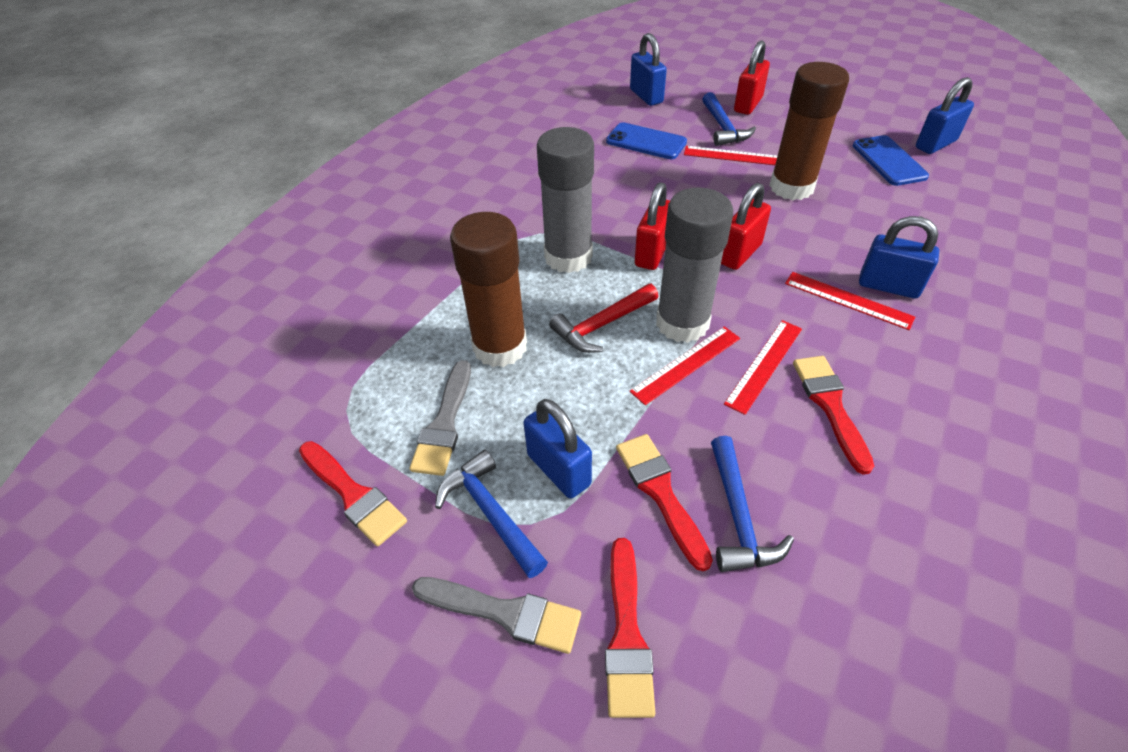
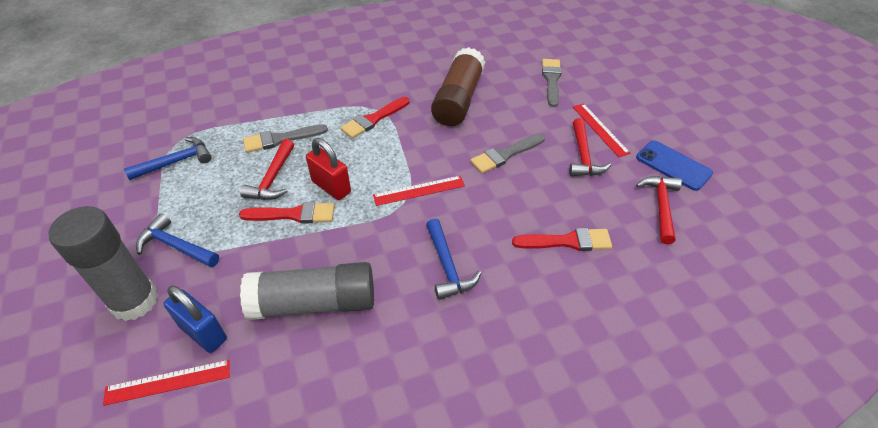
blue padlock: [523,399,592,499] [630,33,667,106] [859,216,939,299] [916,77,974,154] = 4 -> [164,285,227,353] = 1
blue phone: [606,122,687,159] [853,135,929,186] = 2 -> [636,140,713,191] = 1
brown glue stick: [450,212,527,367] [769,62,849,200] = 2 -> [431,47,485,126] = 1
grey brush: [410,360,471,476] [412,577,581,654] = 2 -> [243,124,328,153] [470,133,545,173] [542,59,562,107] = 3
red brush: [299,441,407,547] [605,538,655,718] [616,434,713,571] [793,356,874,475] = 4 -> [239,202,335,224] [340,97,409,139] [512,228,612,251] = 3
red hammer: [549,284,658,353] = 1 -> [240,139,294,200] [569,118,611,176] [636,176,682,244] = 3
red padlock: [635,182,670,270] [721,183,771,270] [734,40,770,115] = 3 -> [306,138,351,200] = 1
red ruler: [630,326,740,405] [684,146,777,165] [724,320,802,415] [785,272,915,330] = 4 -> [103,360,230,406] [373,176,465,206] [573,103,630,157] = 3

